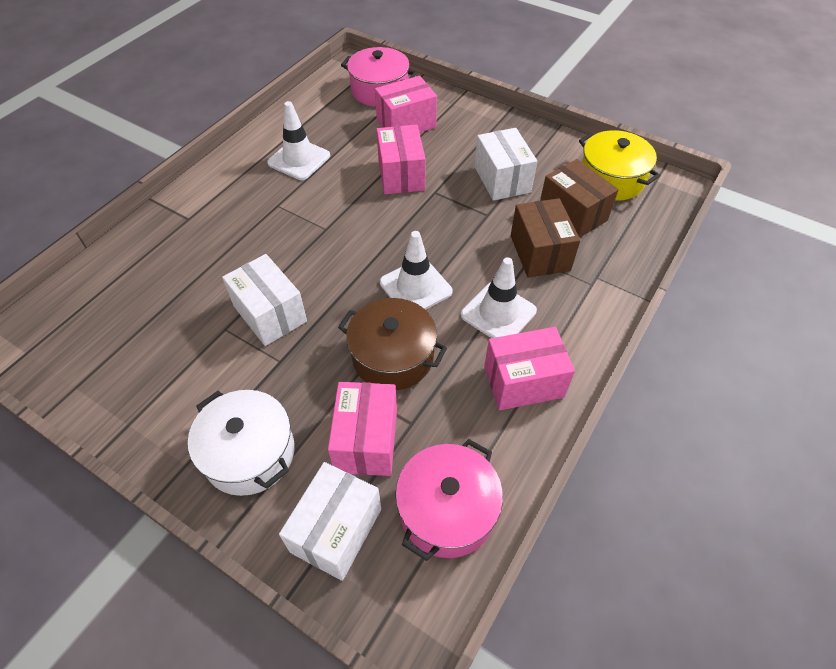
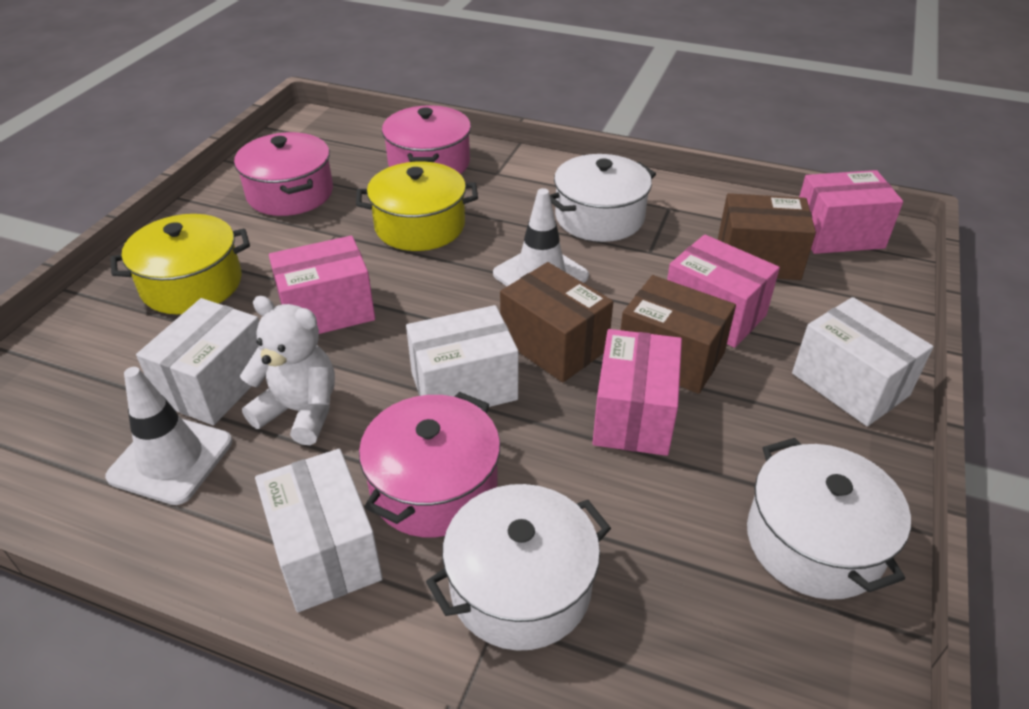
brown box: [511,198,580,278] [540,159,619,238] = 2 -> [500,262,613,383] [621,275,736,394] [718,193,816,280] = 3
brown pot: [338,298,447,390] = 1 -> none = 0
pink pot: [341,47,417,107] [395,439,503,561] = 2 -> [234,132,333,216] [359,392,500,537] [382,105,471,174] = 3
white box: [222,254,307,346] [279,462,381,581] [474,128,537,201] = 3 -> [136,298,259,425] [255,449,383,612] [406,305,519,409] [792,297,934,426] = 4
white pot: [188,390,295,496] = 1 -> [426,484,611,651] [550,154,656,242] [747,438,911,600] = 3
white teddy bear: none = 0 -> [240,296,335,445] = 1
white traffic cone: [267,101,330,180] [380,231,452,310] [461,257,537,338] = 3 -> [105,367,232,505] [493,188,589,286] = 2
yellow pot: [579,130,660,201] = 1 -> [110,214,250,314] [356,162,478,251] = 2

